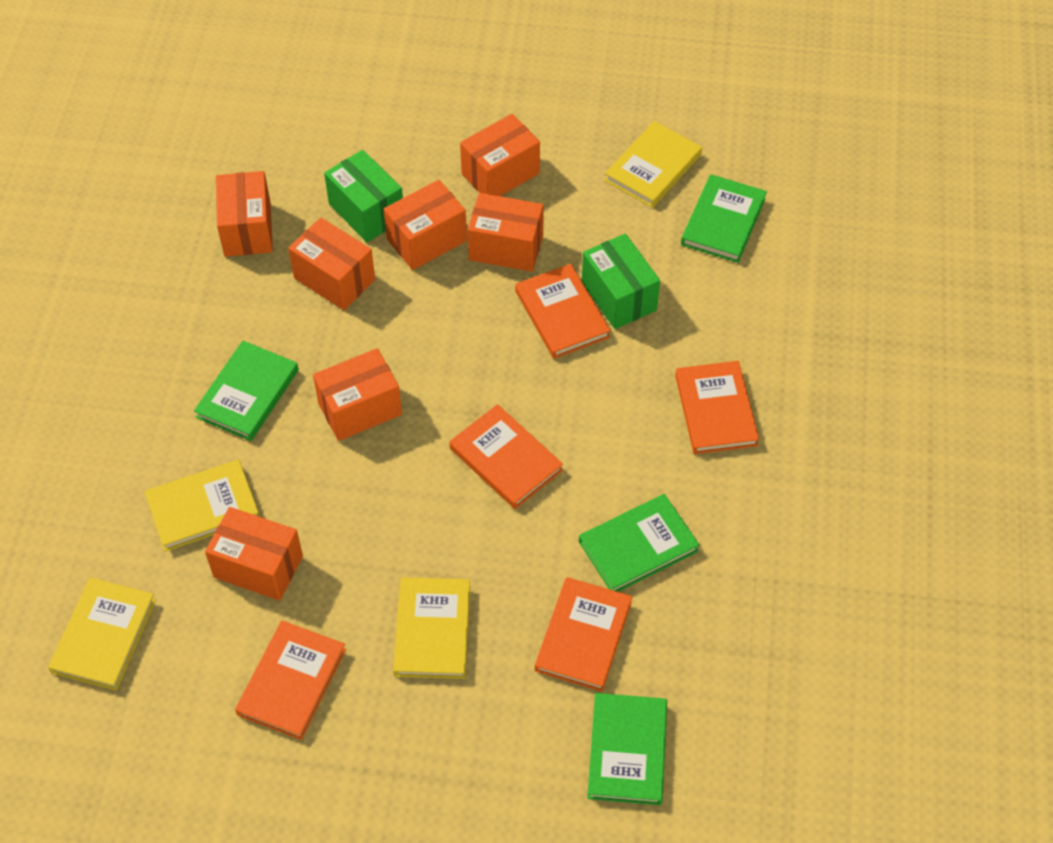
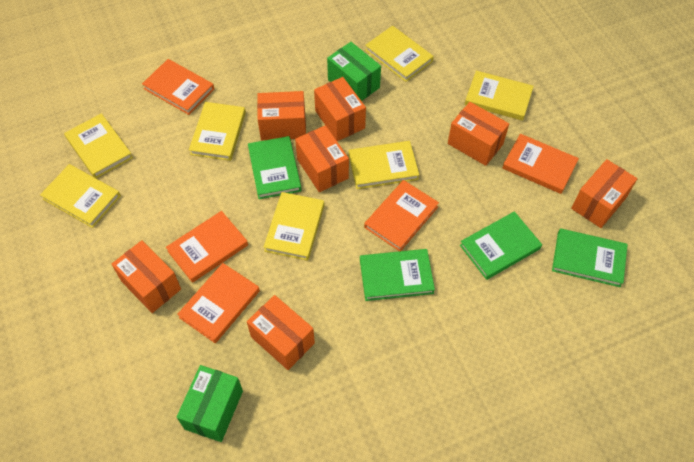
yellow book: [48,577,156,690] [144,460,260,552] [393,577,470,679] [605,121,702,208] = 4 -> [40,164,121,228] [64,113,133,178] [189,102,246,161] [264,192,324,261] [349,141,419,189] [365,26,434,82] [465,71,534,121] = 7

